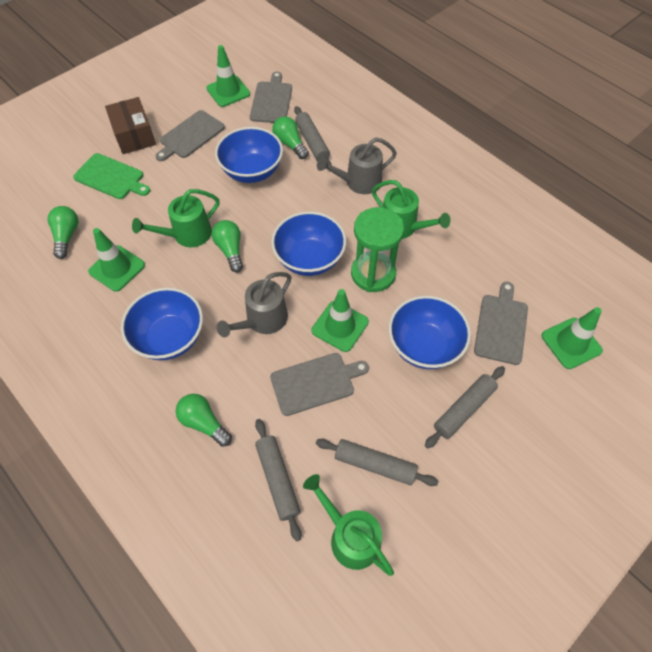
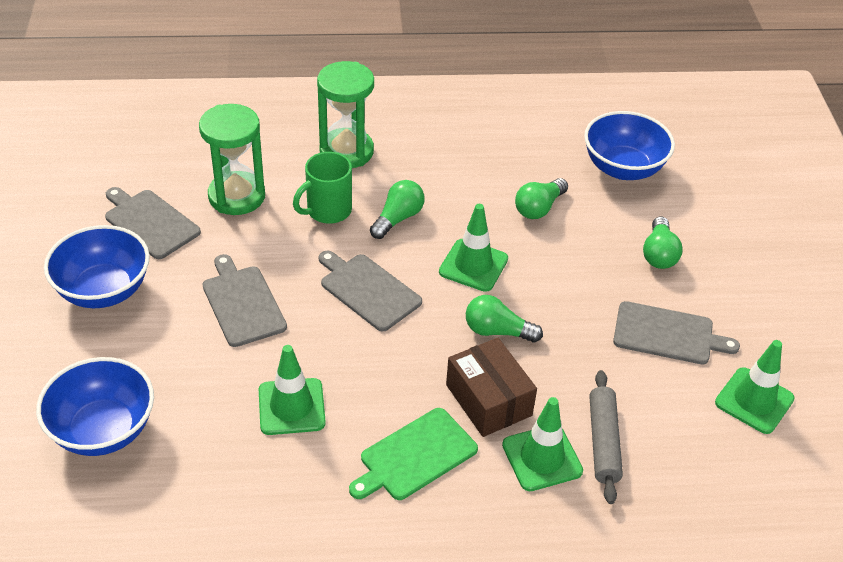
blue bowl: [121,287,203,360] [215,127,283,183] [271,211,346,276] [389,296,471,369] = 4 -> [36,357,154,456] [44,225,150,308] [584,111,675,180] = 3
green hourglass: [351,207,404,292] = 1 -> [199,104,265,215] [317,61,374,168] = 2
green mug: none = 0 -> [293,152,352,224] = 1
green watering can: [132,189,219,247] [303,474,394,576] [372,180,450,239] = 3 -> none = 0
grey rolling pin: [255,419,301,541] [294,106,332,165] [316,439,438,486] [425,366,505,448] = 4 -> [589,370,623,504] = 1
grey watering can: [217,272,291,337] [317,137,397,194] = 2 -> none = 0

